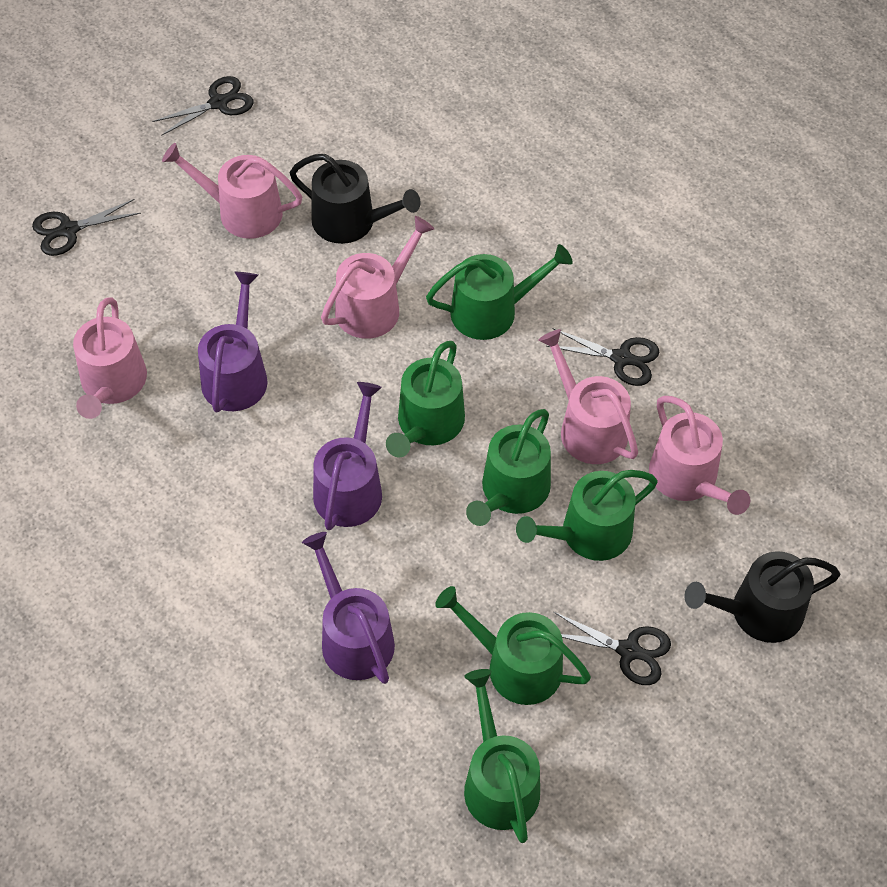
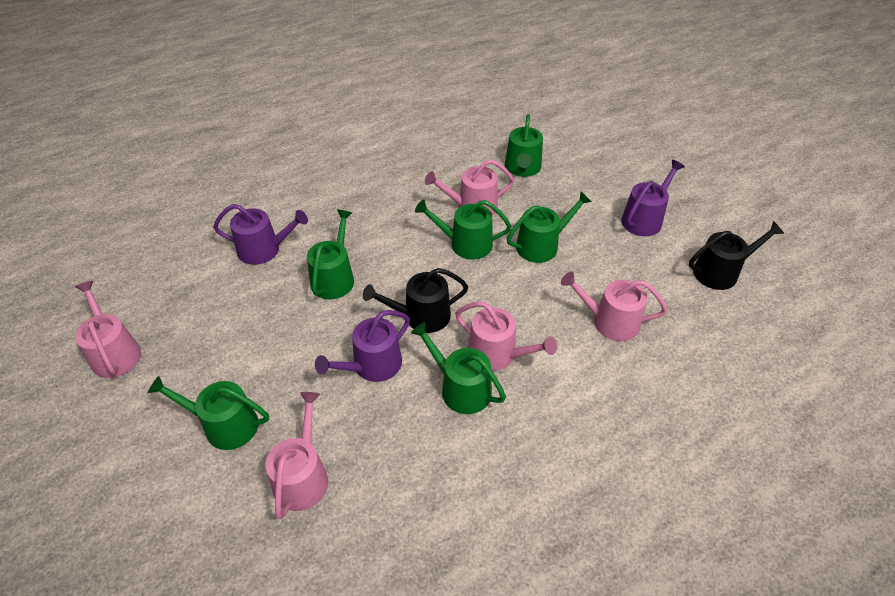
black scissors: [32,199,141,256] [152,76,254,136] [546,328,659,386] [554,612,671,685] = 4 -> none = 0

